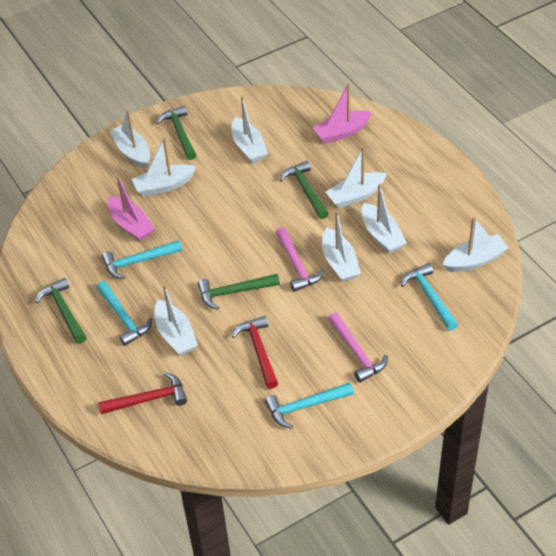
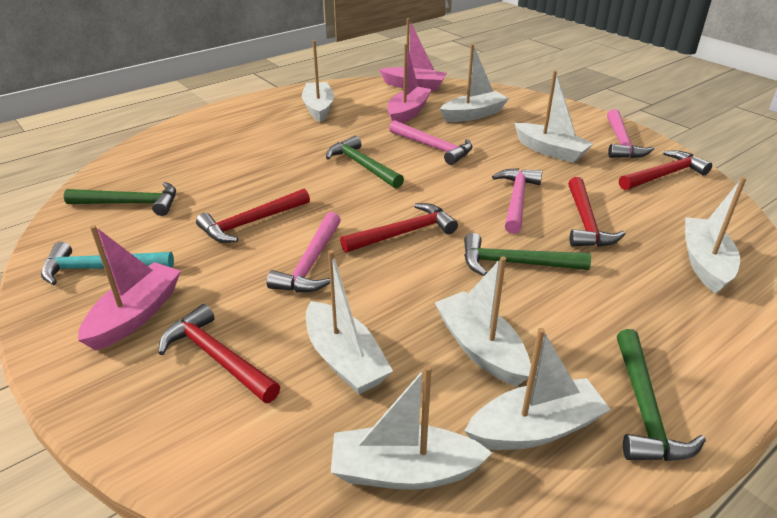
pink boat: [108,175,155,241] [313,83,372,144] = 2 -> [78,225,181,351] [379,18,447,91] [387,44,432,123] = 3
pink hammer: [276,227,324,292] [328,312,388,383] = 2 -> [267,212,341,292] [389,120,472,165] [492,168,542,234] [607,109,654,158] = 4
red hammer: [98,372,187,414] [232,316,278,389] = 2 -> [158,304,280,403] [196,189,310,243] [340,203,458,253] [568,177,625,247] [619,151,712,190] = 5
turquoise hammer: [96,281,152,346] [102,240,182,279] [265,382,354,429] [401,263,458,331] = 4 -> [41,242,174,285] = 1

